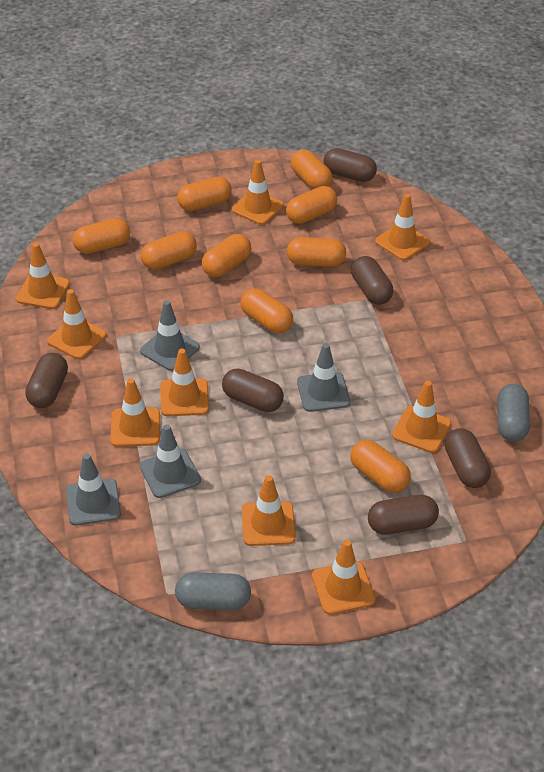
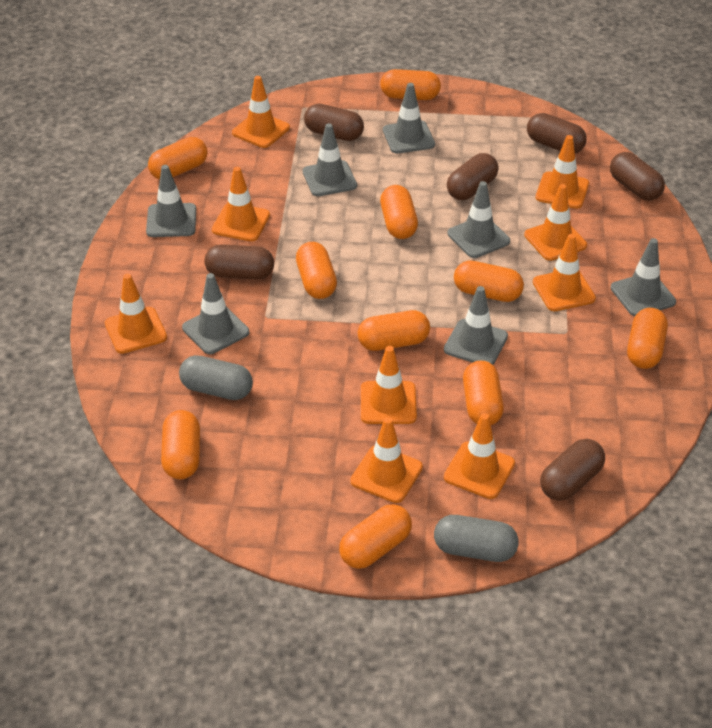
grey traffic cone: [66,453,121,526] [140,300,200,371] [140,424,201,498] [297,343,350,412] = 4 -> [146,165,196,237] [182,273,249,354] [303,123,357,196] [383,83,435,153] [444,286,508,365] [448,181,510,258] [611,238,676,316] = 7
orange capsule: [73,218,130,254] [141,231,197,270] [177,176,232,211] [202,234,251,277] [240,288,293,334] [286,186,337,224] [287,237,346,267] [290,149,333,189] [350,440,411,493] = 9 -> [148,137,208,180] [161,410,200,479] [296,242,337,299] [339,504,412,569] [358,310,430,351] [380,69,441,100] [380,185,418,239] [454,260,524,302] [463,361,504,425] [627,308,668,369] = 10

